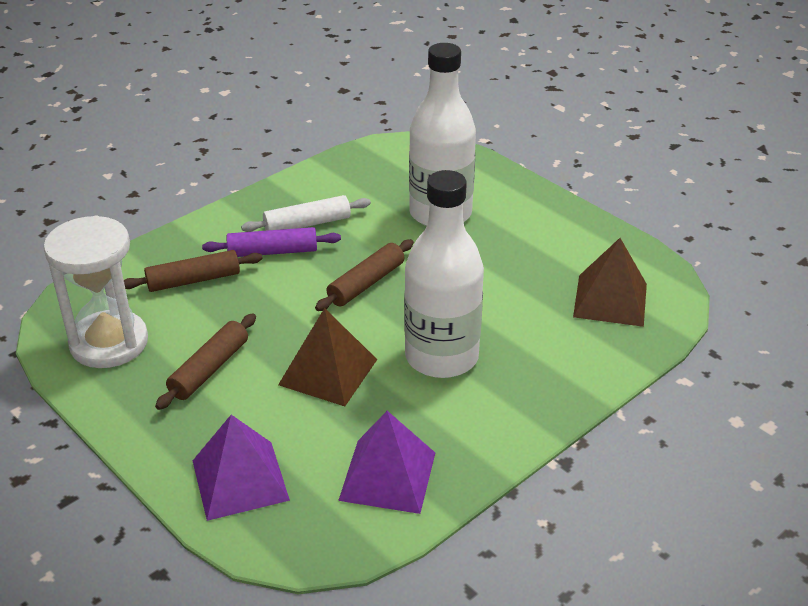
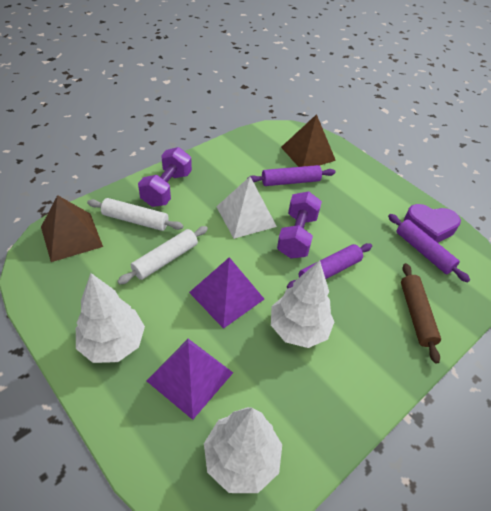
brown rolling pin: [124,250,263,292] [155,313,256,410] [315,239,414,311] = 3 -> [401,263,441,364] = 1
purple dumbbell: none = 0 -> [138,147,192,207] [277,191,322,258] = 2
purple heart: none = 0 -> [404,204,461,243] = 1
purple rolling pin: [202,227,341,257] = 1 -> [248,165,335,186] [287,243,372,289] [388,214,470,282] = 3
white bottle: [404,170,484,378] [409,43,476,226] = 2 -> none = 0
white hourglass: [44,216,148,368] = 1 -> none = 0
white pyramid: none = 0 -> [216,177,277,239] = 1
white rolling pin: [241,195,371,232] = 1 -> [87,198,183,231] [117,226,208,285] = 2
white tree: none = 0 -> [76,273,145,363] [204,407,282,493] [271,260,334,348] = 3

